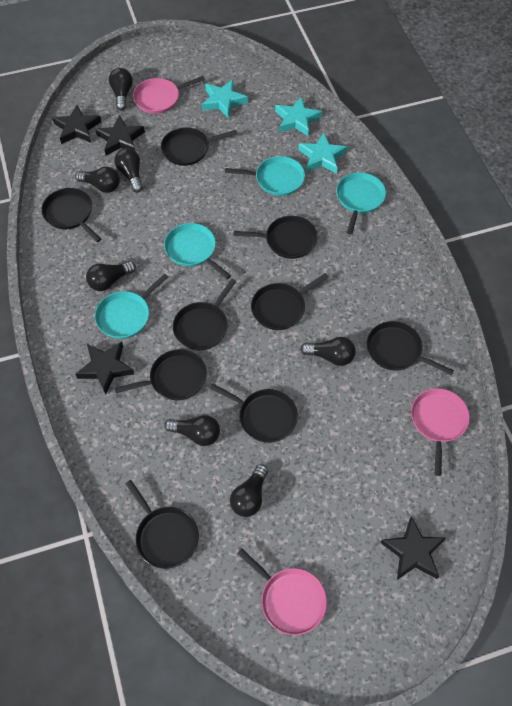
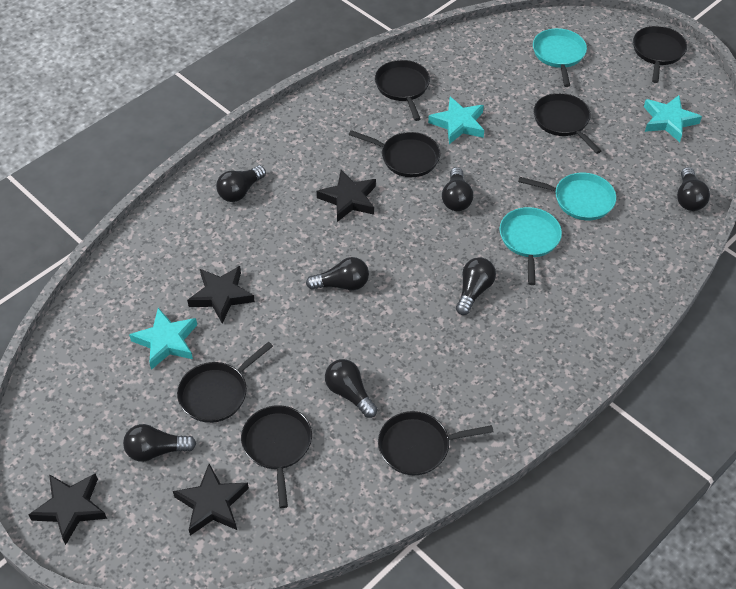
black pan: [42,188,101,242] [115,349,207,400] [125,480,199,569] [161,127,238,166] [173,279,237,350] [210,383,298,443] [233,216,318,259] [251,273,329,330] [367,321,454,375] = 9 -> [177,342,273,423] [241,405,312,508] [349,130,440,177] [375,60,430,121] [378,411,493,475] [533,93,601,154] [633,26,687,83] = 7
pink pan: [133,76,205,114] [237,549,327,635] [411,388,470,476] = 3 -> none = 0
turquoise pan: [95,274,168,339] [164,223,231,279] [225,156,305,196] [336,173,386,234] = 4 -> [500,207,562,285] [518,173,616,220] [533,28,587,87] = 3

